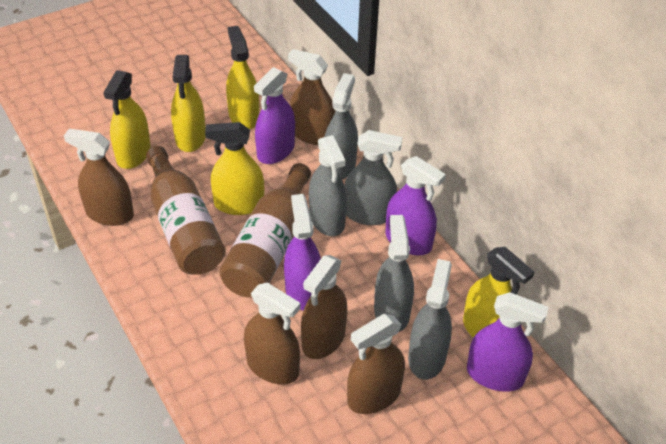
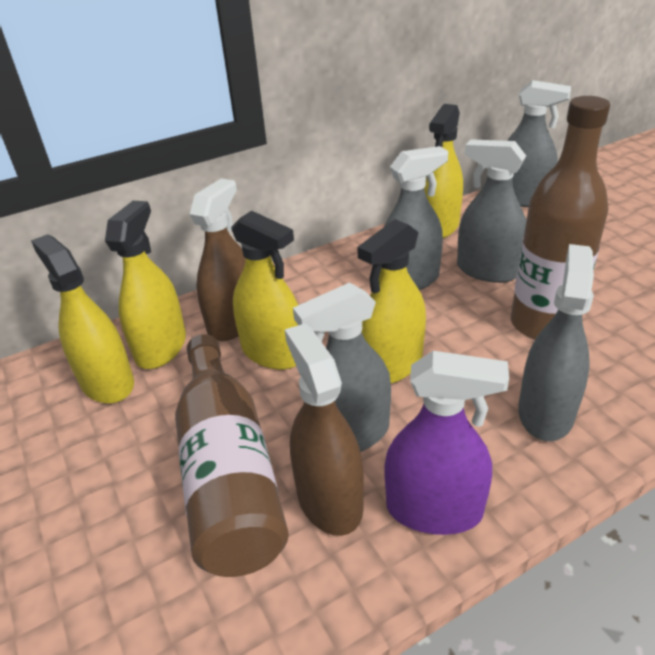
brown spray bottle: [64,129,134,226] [244,283,300,385] [288,49,335,145] [301,255,347,359] [347,314,405,414] = 5 -> [190,178,246,341] [285,324,364,536] = 2
purple spray bottle: [254,67,295,164] [284,194,321,310] [385,156,446,255] [467,292,549,392] = 4 -> [384,351,509,535] = 1

